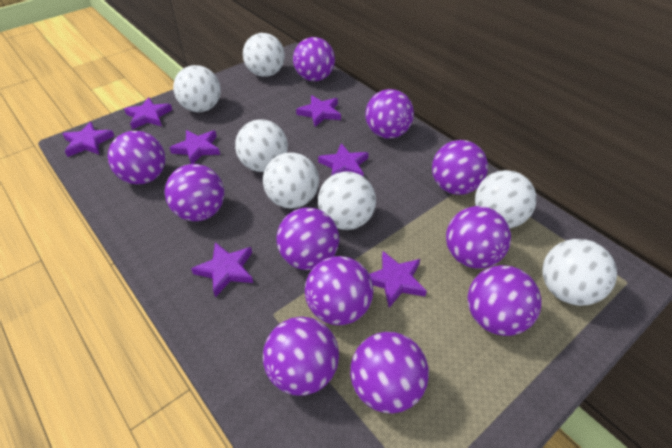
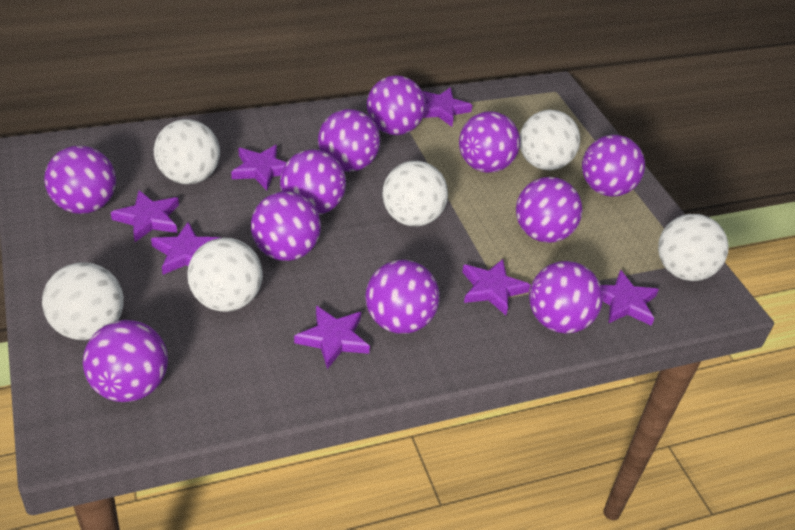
white ball: [173,65,221,112] [235,119,288,172] [243,33,285,77] [263,152,319,209] [318,171,376,230] [475,170,536,228] [543,239,617,306] = 7 -> [42,262,124,340] [154,119,220,184] [187,238,263,312] [382,161,448,226] [520,110,580,170] [658,214,729,281] = 6

